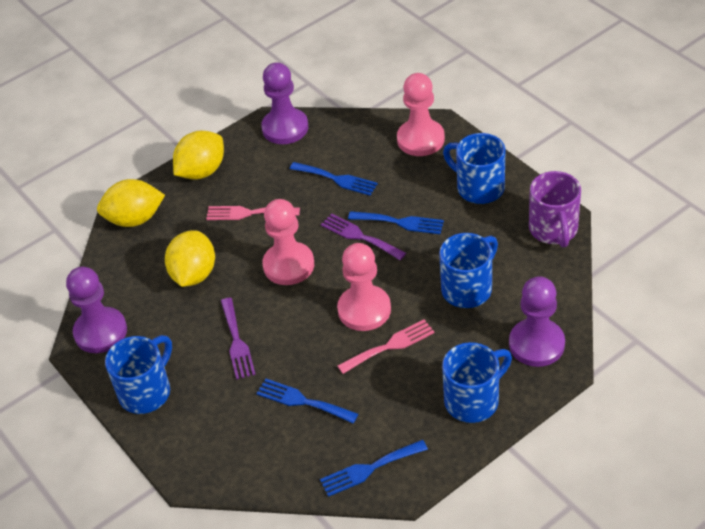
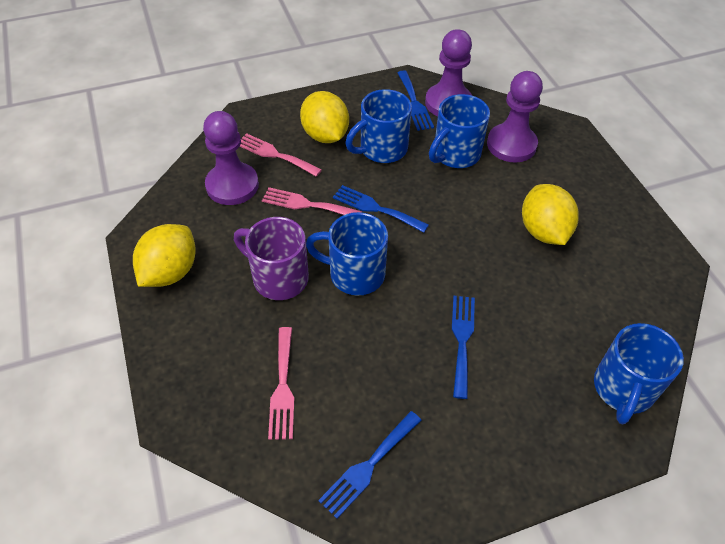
pink fork: [206,206,300,220] [338,319,435,374] = 2 -> [240,133,322,177] [262,187,362,215] [268,327,294,440] = 3
pink pawn: [262,199,314,285] [337,243,391,331] [397,73,445,156] = 3 -> none = 0
purple fork: [221,298,256,380] [321,213,406,260] = 2 -> none = 0

